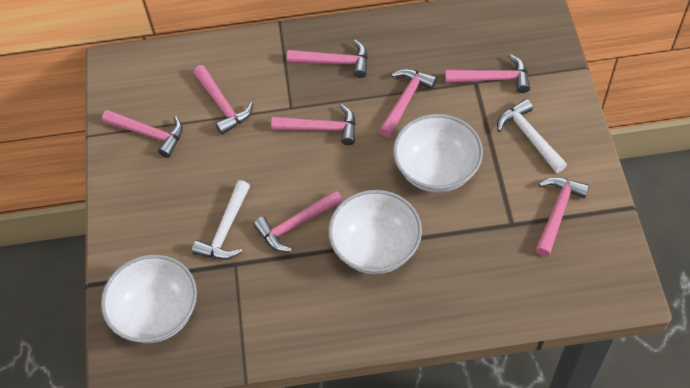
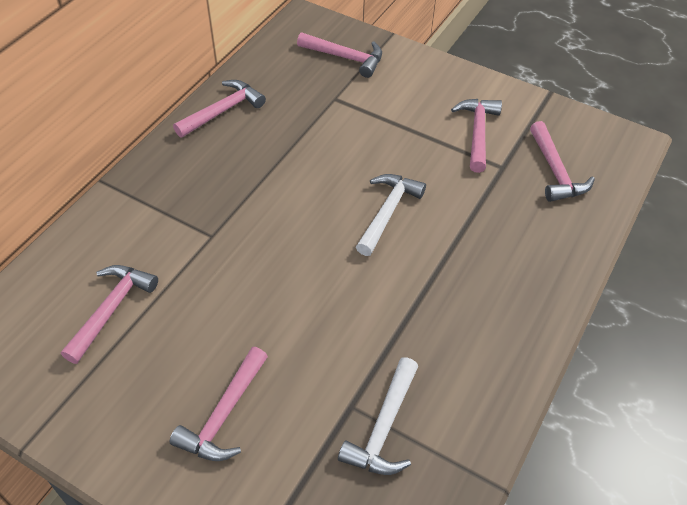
pink hammer: [102,110,183,158] [193,65,253,135] [253,190,343,252] [271,105,356,145] [287,40,368,78] [379,69,437,138] [445,55,530,93] [536,177,590,256] = 8 -> [61,265,158,364] [170,347,268,461] [173,80,266,138] [297,33,382,78] [451,99,502,173] [530,121,595,202] = 6
white bowl: [101,255,197,343] [328,190,422,274] [393,114,483,192] = 3 -> none = 0

